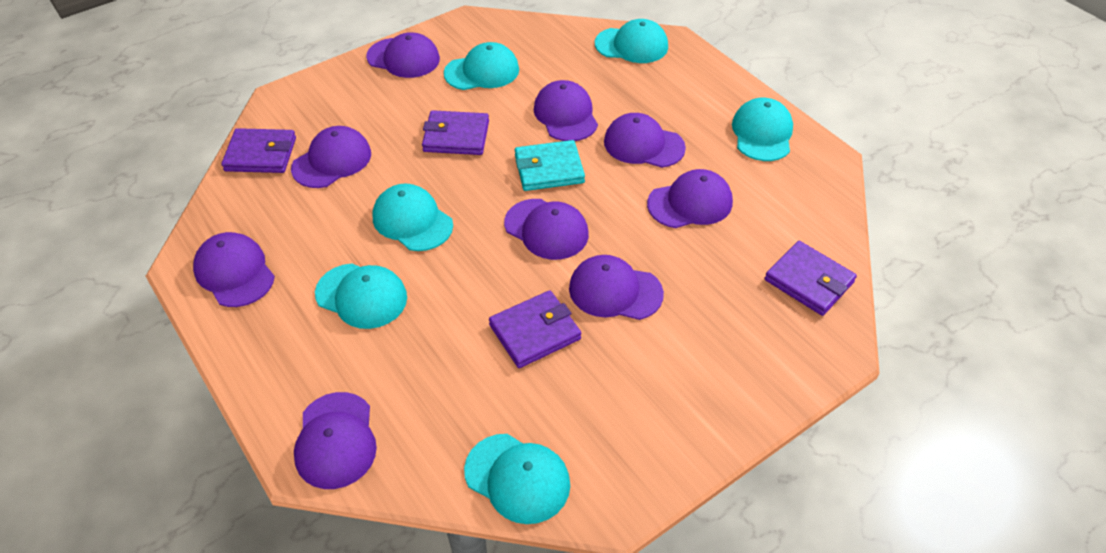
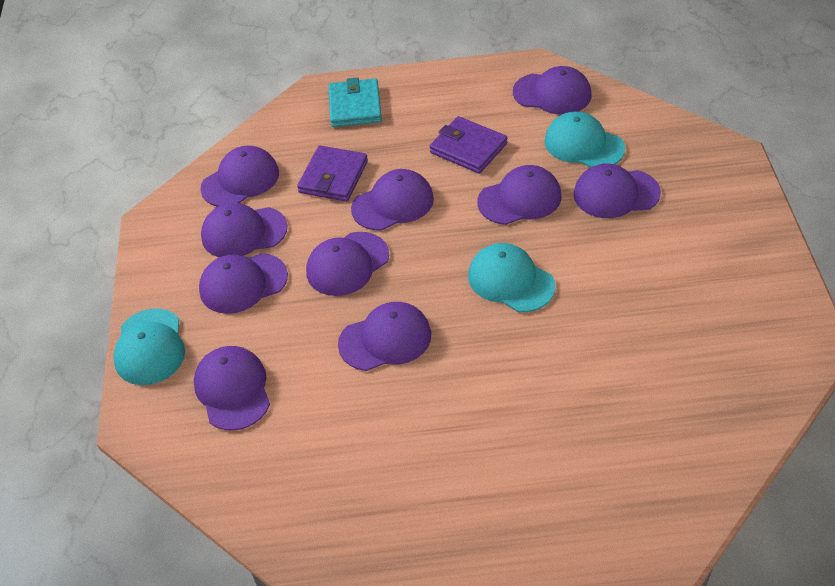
purple cap: [193,232,275,307] [291,126,371,188] [294,392,377,489] [366,32,440,78] [504,199,589,260] [534,80,598,141] [569,255,664,320] [604,113,686,168] [647,169,733,228] = 9 -> [194,346,270,430] [199,253,288,314] [201,146,279,207] [201,203,287,257] [306,232,389,296] [338,302,431,371] [351,169,434,231] [478,165,562,225] [513,66,591,115] [574,164,661,218] = 10
purple wallet: [222,128,296,173] [422,110,489,155] [489,290,581,368] [765,241,857,316] = 4 -> [297,146,368,202] [429,116,507,174] = 2
turquoise cap: [315,263,407,329] [372,184,453,251] [444,42,519,90] [464,434,570,524] [595,19,668,63] [732,98,793,161] = 6 -> [113,308,185,385] [468,243,555,312] [544,111,625,167] = 3

